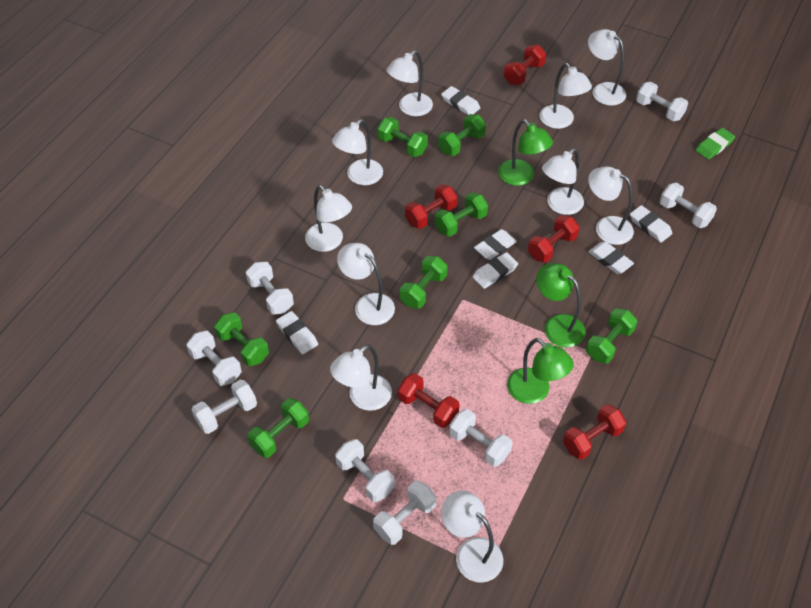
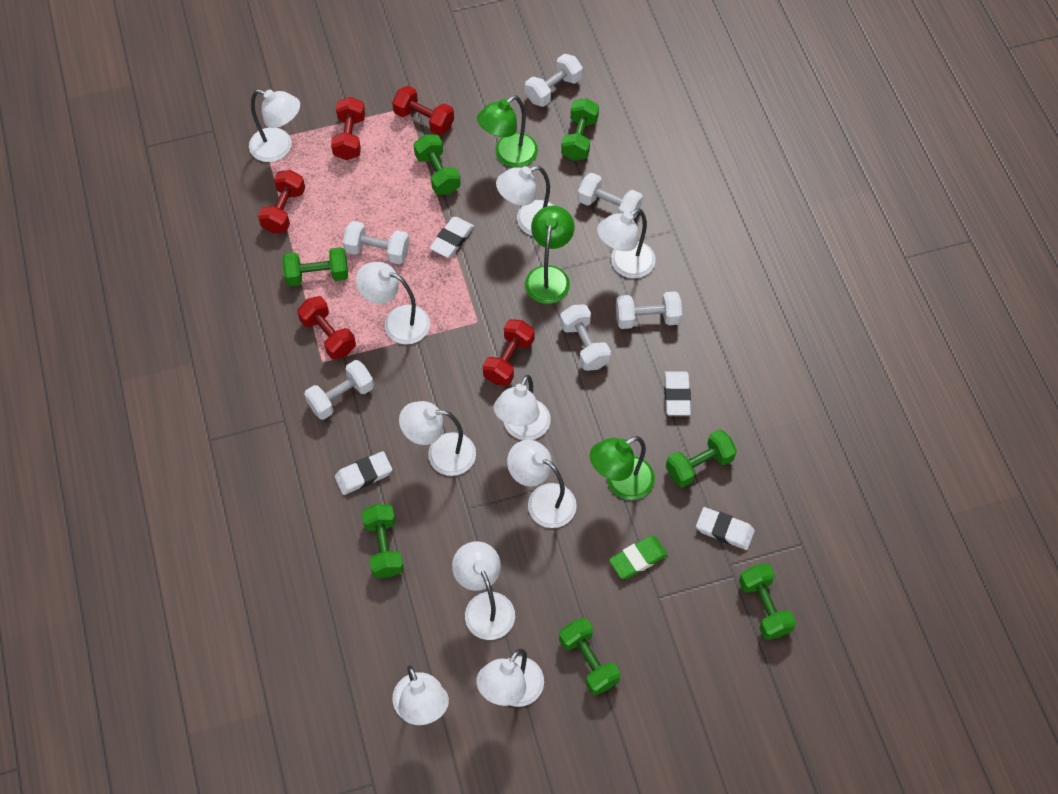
white dumbbell: [186,331,242,386] [192,380,257,434] [246,262,294,315] [335,439,395,502] [373,480,436,545] [449,409,513,467] [636,82,688,121] [660,183,717,228] = 8 -> [304,360,374,420] [343,221,409,264] [525,54,583,107] [560,304,611,371] [578,173,643,220] [616,291,682,329] = 6
white eraser: [276,311,318,354] [441,86,480,115] [473,252,518,289] [474,229,517,260] [588,241,634,274] [630,205,672,243] = 6 -> [335,451,392,495] [430,217,474,258] [664,371,691,415] [696,507,755,550] = 4

